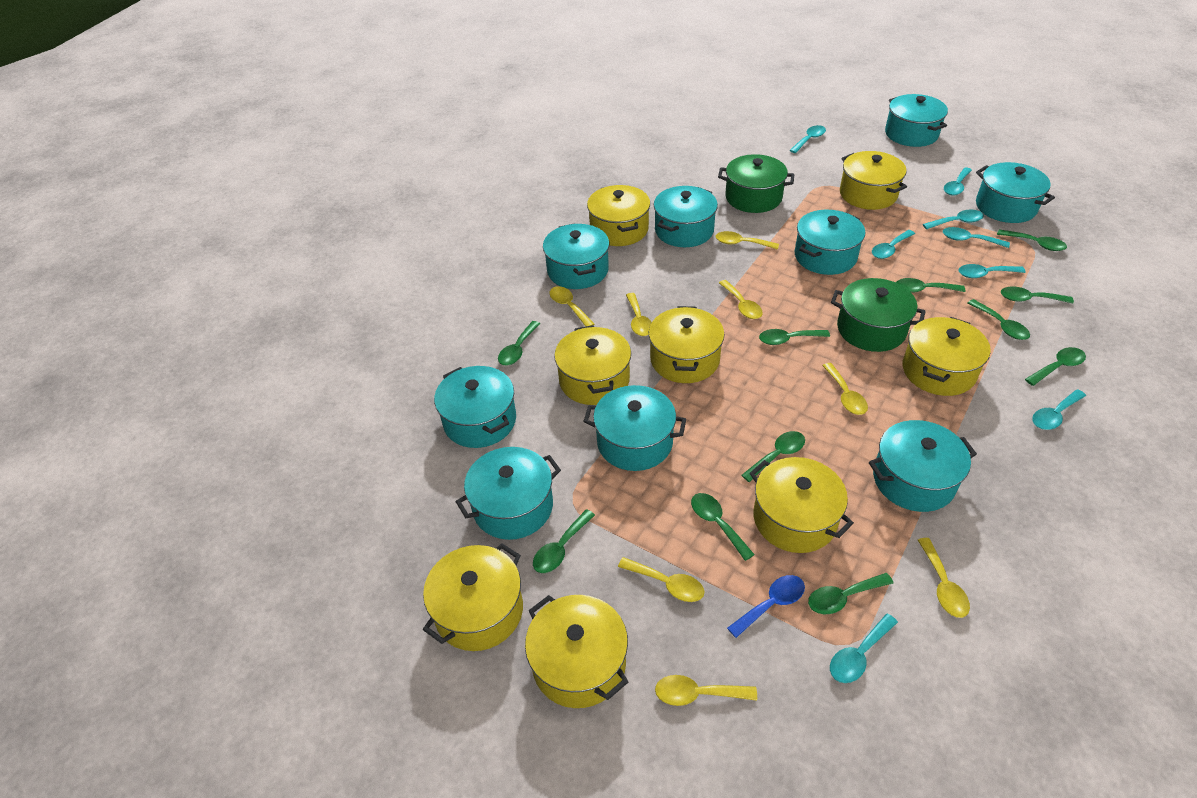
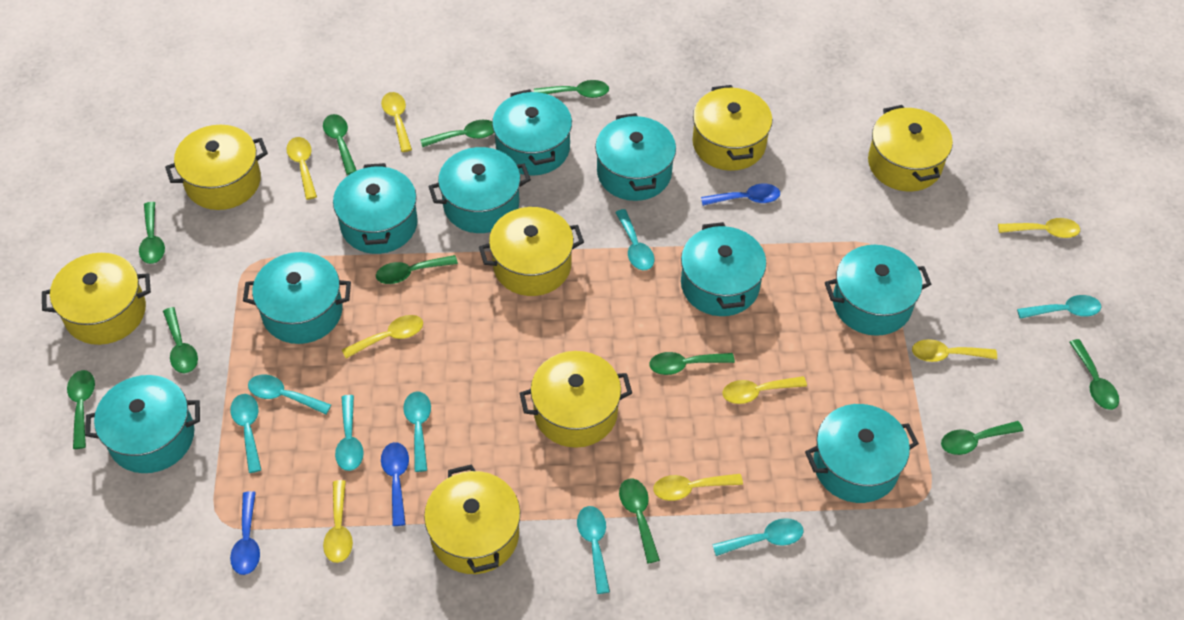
blue spoon: [727,575,805,638] = 1 -> [230,491,260,575] [381,442,409,526] [701,184,780,206] = 3
green pot: [718,154,794,213] [831,278,926,352] = 2 -> none = 0
yellow pot: [423,543,523,651] [525,595,628,708] [554,325,631,405] [587,185,650,246] [649,306,725,383] [750,457,854,553] [840,151,907,210] [903,317,991,396] = 8 -> [42,253,151,345] [165,125,268,210] [424,464,521,574] [479,207,584,296] [520,351,632,448] [692,85,772,171] [868,105,953,192] = 7

